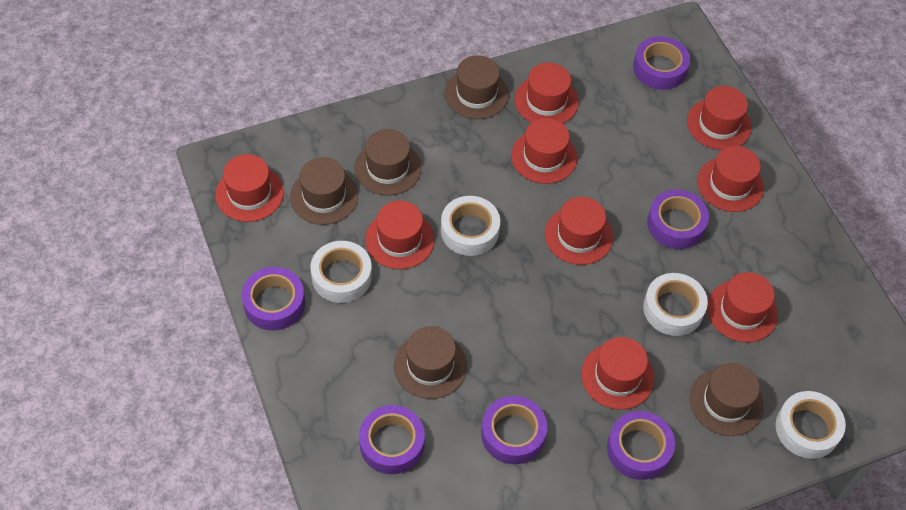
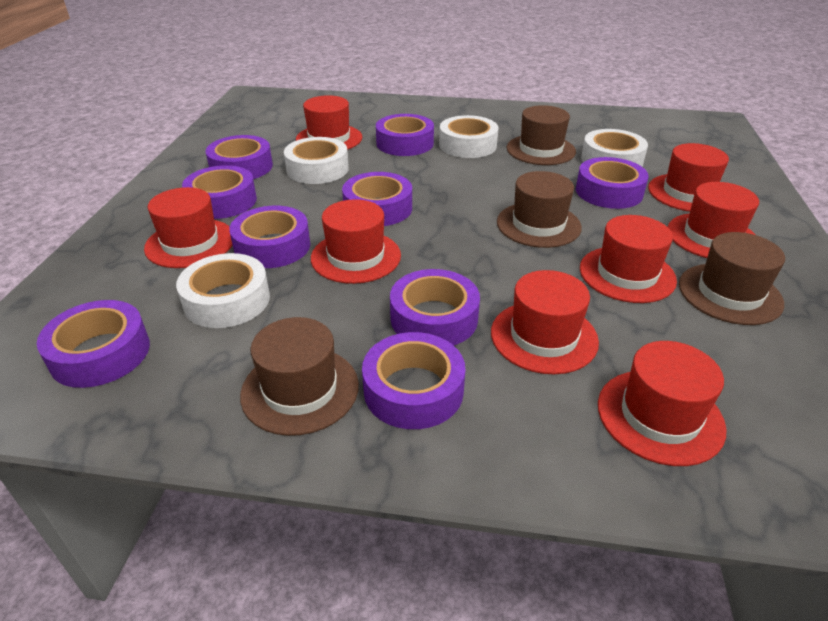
brown hat: [290,157,358,225] [354,129,421,196] [394,326,467,399] [445,55,509,119] [690,363,764,436] = 5 -> [240,317,359,436] [497,171,582,248] [507,105,576,165] [679,232,785,325] = 4
purple tape: [242,267,305,331] [359,405,425,474] [481,396,547,464] [607,411,675,480] [633,36,690,90] [647,189,709,249] = 6 -> [37,300,150,388] [182,165,257,219] [205,135,273,179] [229,206,310,268] [342,172,412,226] [362,332,465,429] [376,114,434,156] [390,269,480,345] [576,157,649,209] = 9
red hat: [216,154,284,222] [365,201,434,269] [511,118,577,184] [515,63,579,124] [545,197,613,265] [581,337,655,410] [687,86,752,150] [697,146,764,212] [707,272,778,343] = 9 -> [144,187,232,268] [296,95,362,150] [311,199,401,284] [491,270,599,374] [580,215,677,303] [598,341,726,466] [648,143,729,212] [667,182,759,258] = 8

